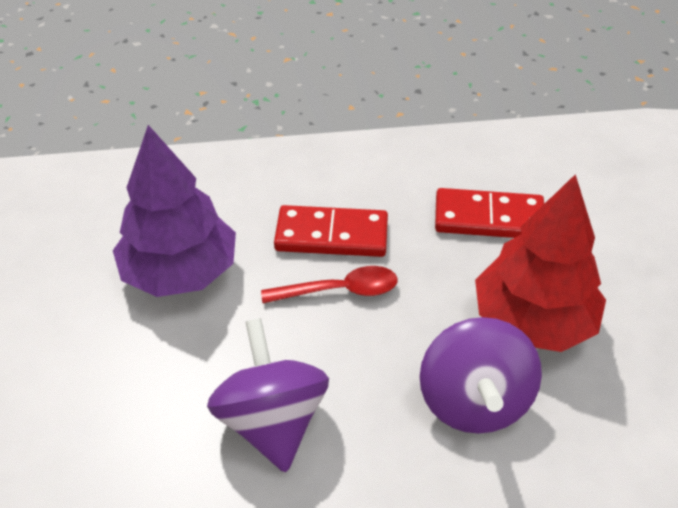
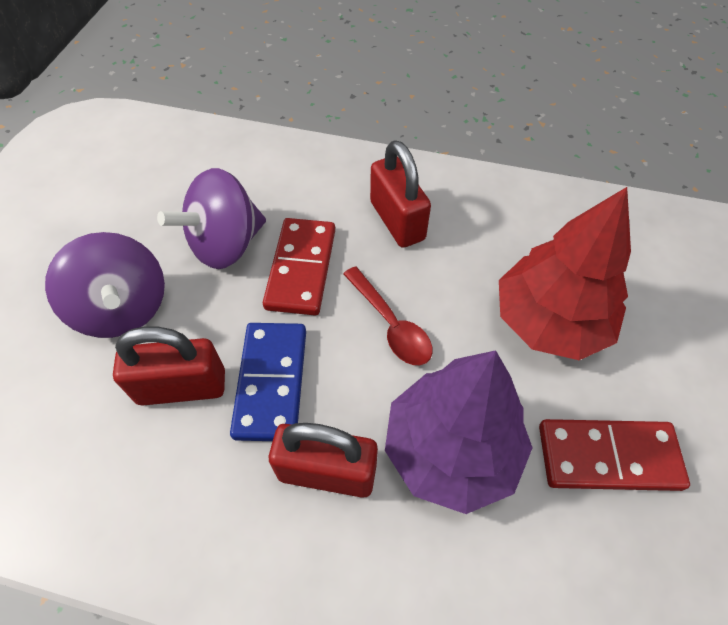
blue domino: none = 0 -> [230,323,306,441] = 1
red padlock: none = 0 -> [113,327,225,406] [269,423,378,498] [370,140,431,248] = 3

